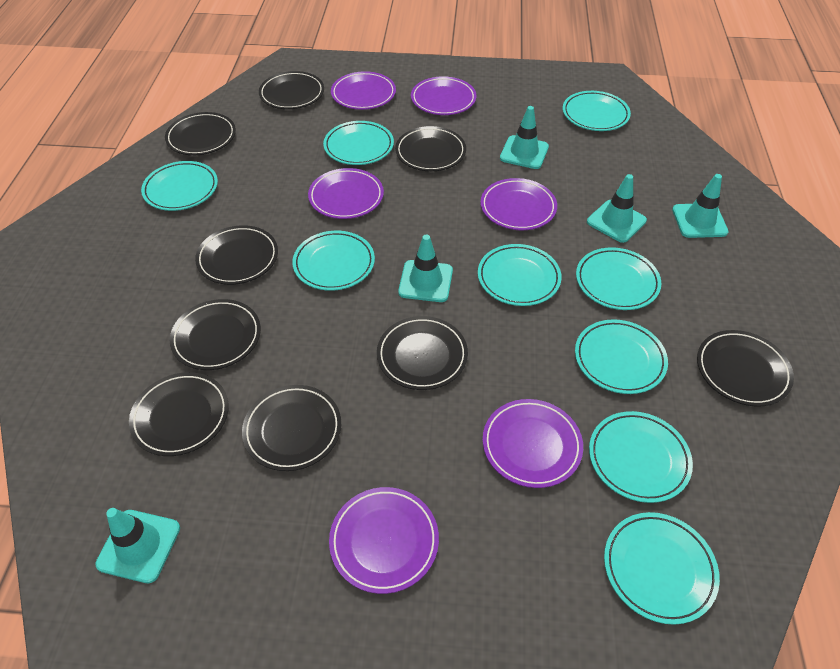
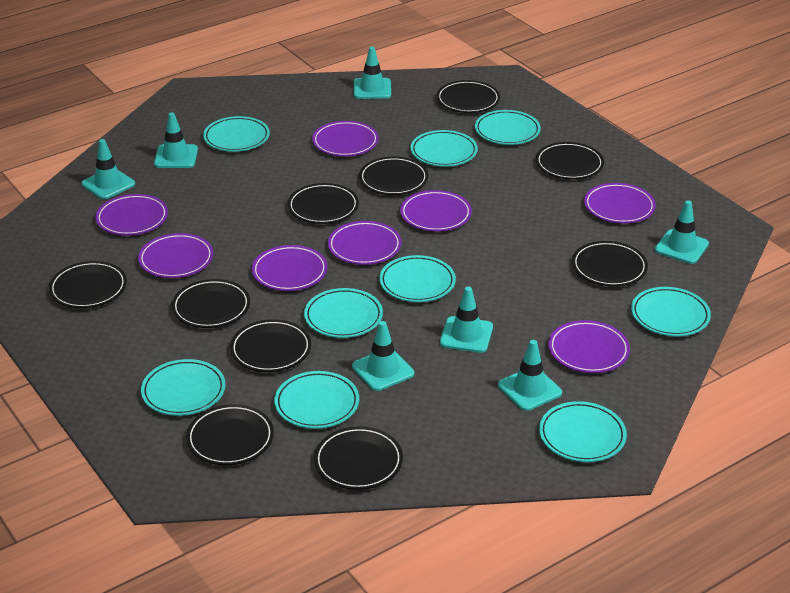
black plate: [129,372,229,456] [165,112,236,155] [170,299,261,370] [195,225,278,285] [242,385,341,471] [259,71,324,109] [377,316,468,390] [395,126,466,171] [697,330,794,407] = 9 -> [49,261,127,308] [172,279,250,328] [186,404,274,465] [230,319,311,372] [288,183,359,224] [314,426,403,490] [359,157,428,195] [437,80,500,113] [536,142,604,179] [572,241,648,287] = 10
purple plate: [308,168,384,219] [329,487,439,594] [331,71,396,110] [411,76,476,115] [480,178,557,230] [482,399,583,488] = 6 -> [95,194,168,236] [138,233,213,278] [252,245,327,291] [312,121,379,156] [328,221,402,265] [400,190,472,231] [548,320,630,373] [584,183,656,224] = 8
turquoise traffic cone: [95,508,180,583] [398,235,453,302] [500,106,549,169] [587,174,647,243] [672,174,729,238] = 5 -> [81,139,135,199] [154,112,198,168] [352,321,414,391] [354,47,391,99] [440,287,493,353] [498,340,562,411] [655,200,709,264] = 7

